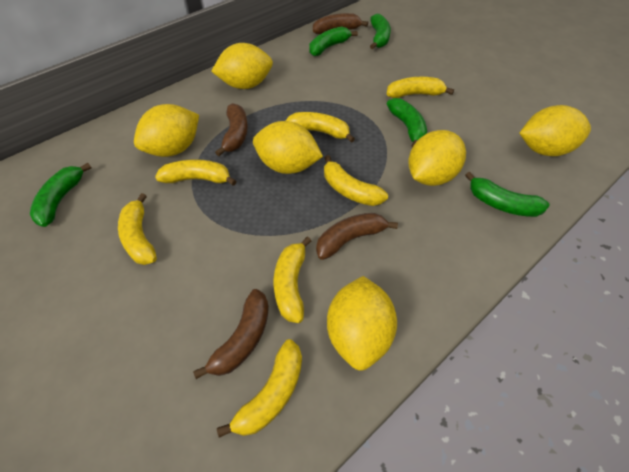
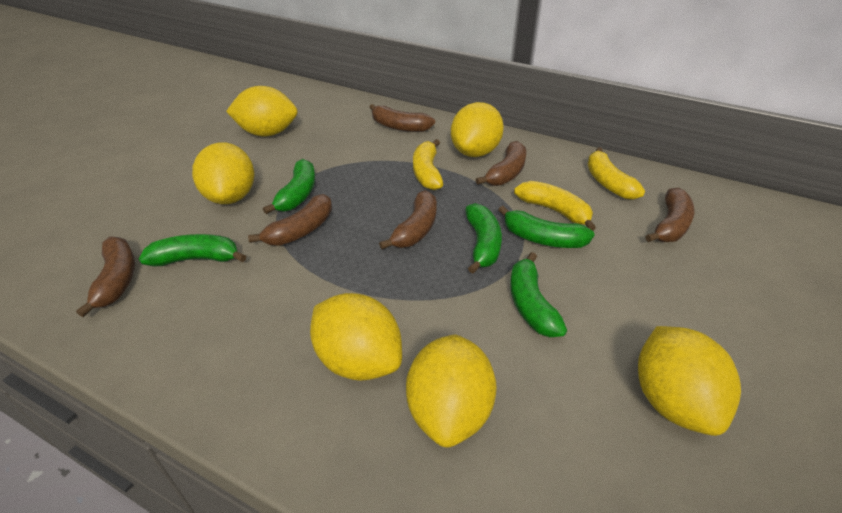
brown banana: [193,289,269,379] [215,103,248,156] [313,13,368,34] [316,213,398,260] = 4 -> [76,236,135,317] [248,194,332,246] [370,104,435,132] [379,190,437,250] [476,141,526,186] [645,188,695,242] = 6
yellow banana: [118,193,157,265] [155,159,236,186] [217,339,302,438] [274,236,311,323] [286,112,355,143] [324,155,388,206] [387,77,454,98] = 7 -> [413,139,443,190] [514,181,596,231] [587,147,645,200] = 3

